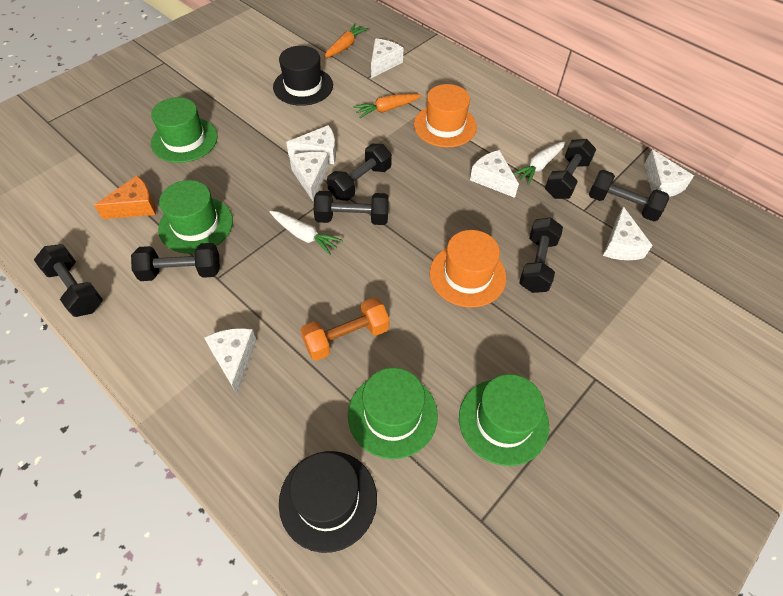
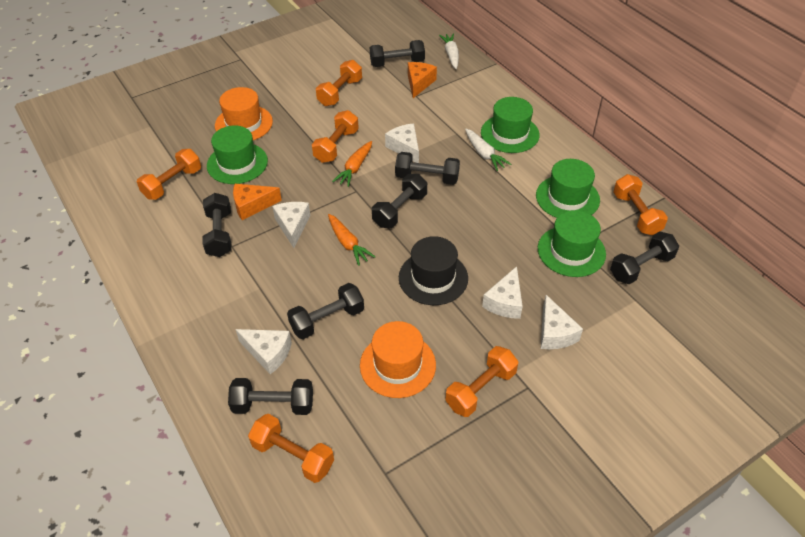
black hat: [273,46,333,106] [279,451,377,553] = 2 -> [399,236,468,305] = 1
orange cheese: [94,176,156,219] = 1 -> [233,184,282,220] [408,62,437,98] = 2
orange dumbbell: [301,297,390,361] = 1 -> [137,149,201,200] [248,414,334,483] [312,110,359,163] [316,60,362,106] [445,346,518,417] [613,174,668,235] = 6
white cheese: [204,328,257,394] [286,125,336,164] [289,152,329,201] [371,39,403,78] [470,150,519,198] [603,207,653,260] [644,150,694,197] = 7 -> [235,329,292,374] [272,202,311,248] [385,123,419,163] [482,266,523,319] [541,295,583,349] = 5

